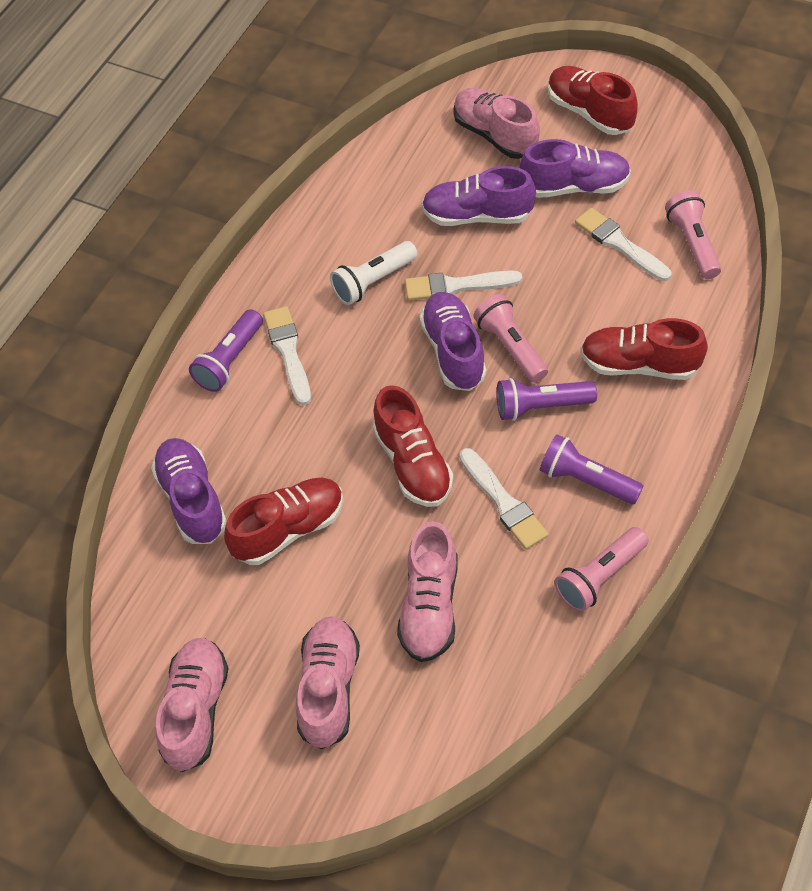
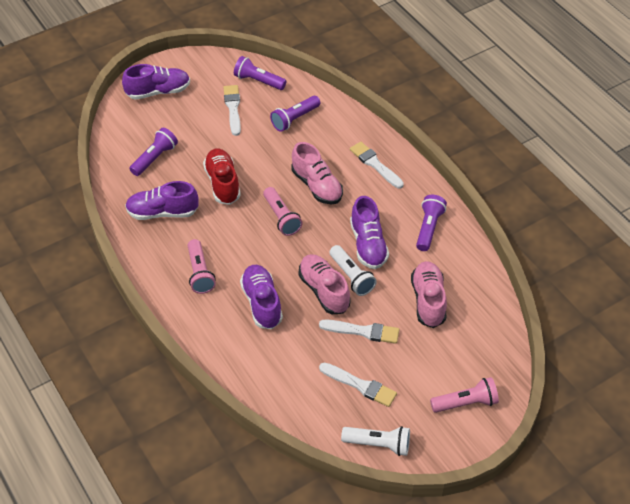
pink shoe: [155,638,229,772] [296,616,360,749] [397,521,457,662] [453,88,540,159] = 4 -> [292,142,343,205] [298,254,351,314] [411,261,447,328] = 3
purple flashlight: [189,309,263,392] [497,378,597,421] [540,434,643,504] = 3 -> [129,128,178,176] [234,56,286,90] [270,96,320,132] [416,195,447,251] = 4
red shoe: [224,478,343,565] [373,385,453,507] [548,66,638,135] [581,318,708,380] = 4 -> [203,148,241,205] = 1
white flashlight: [330,241,418,305] = 1 -> [329,245,377,296] [341,426,410,456] = 2

